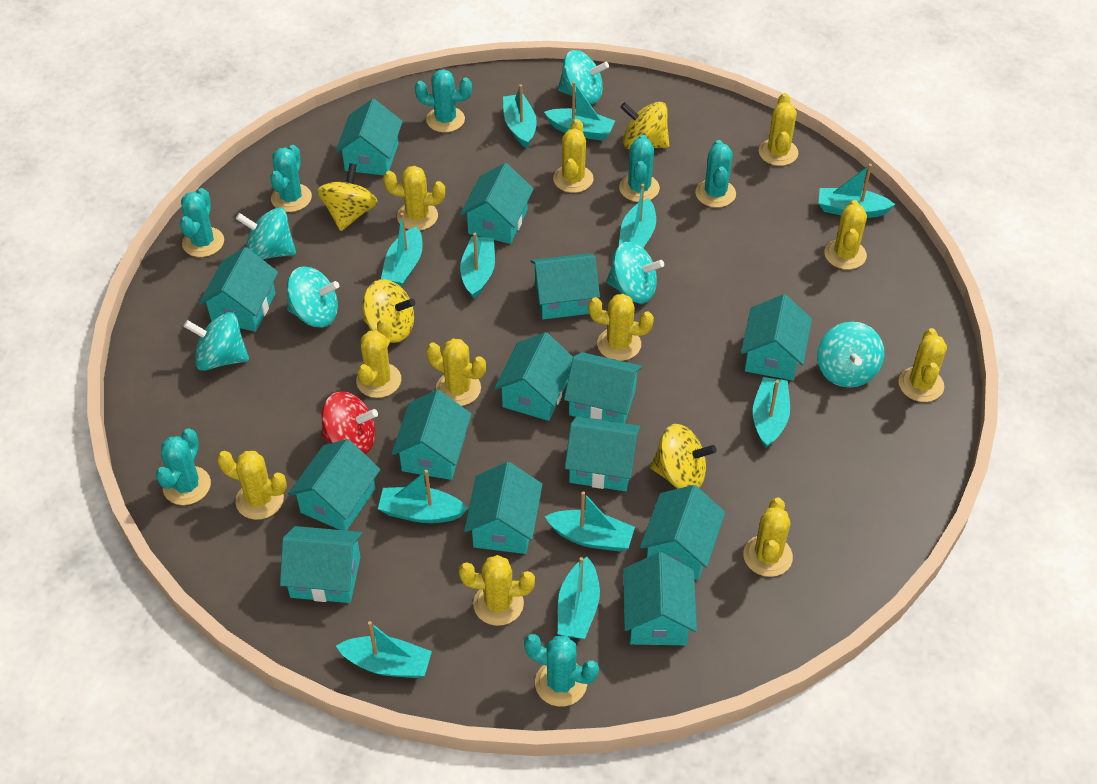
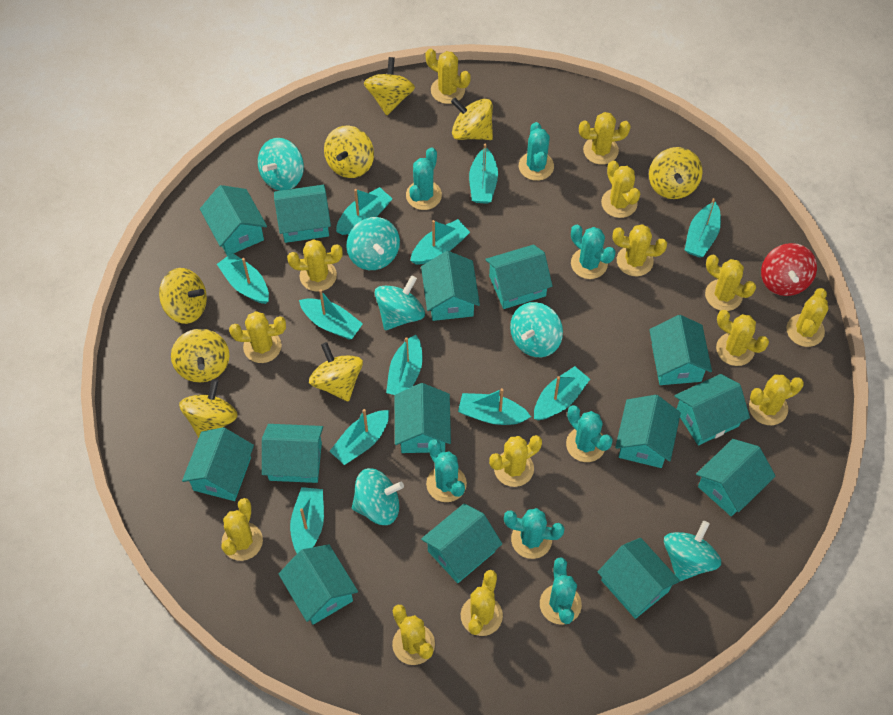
yellow cactus: [217,451,287,520] [356,318,401,398] [383,166,445,231] [426,339,486,406] [459,555,535,626] [553,119,593,193] [588,294,654,361] [743,497,793,577] [759,93,798,166] [824,200,867,270] [899,328,947,402] = 11 -> [222,498,263,561] [229,311,286,363] [287,239,343,292] [392,605,435,665] [425,48,471,104] [461,570,503,636] [489,435,542,487] [579,112,631,165] [601,160,640,218] [612,224,667,276] [705,255,756,311] [716,310,769,366] [749,374,804,425] [786,288,828,347] = 14
yellow spinning top: [317,163,378,231] [363,279,415,343] [620,102,669,149] [650,424,717,489] = 4 -> [159,268,207,324] [171,329,229,383] [179,379,238,438] [309,342,363,402] [324,126,374,178] [364,57,415,115] [451,98,493,140] [649,147,702,199] = 8

